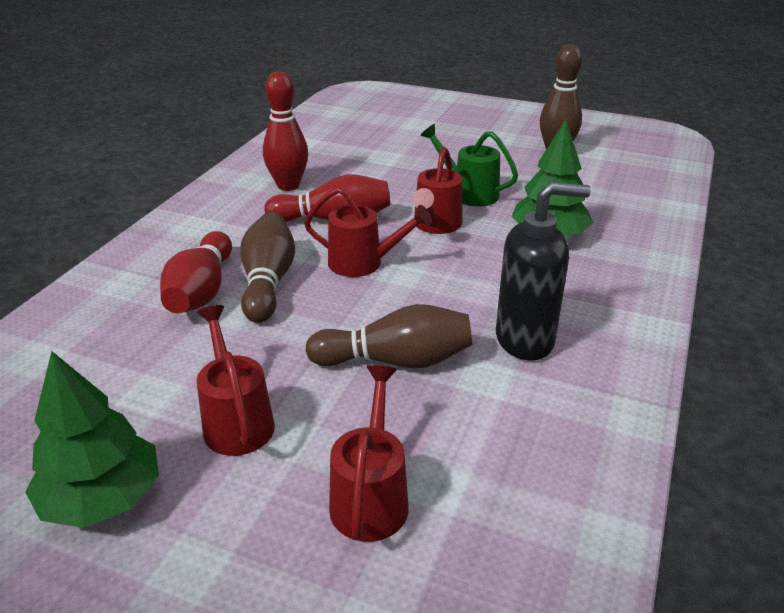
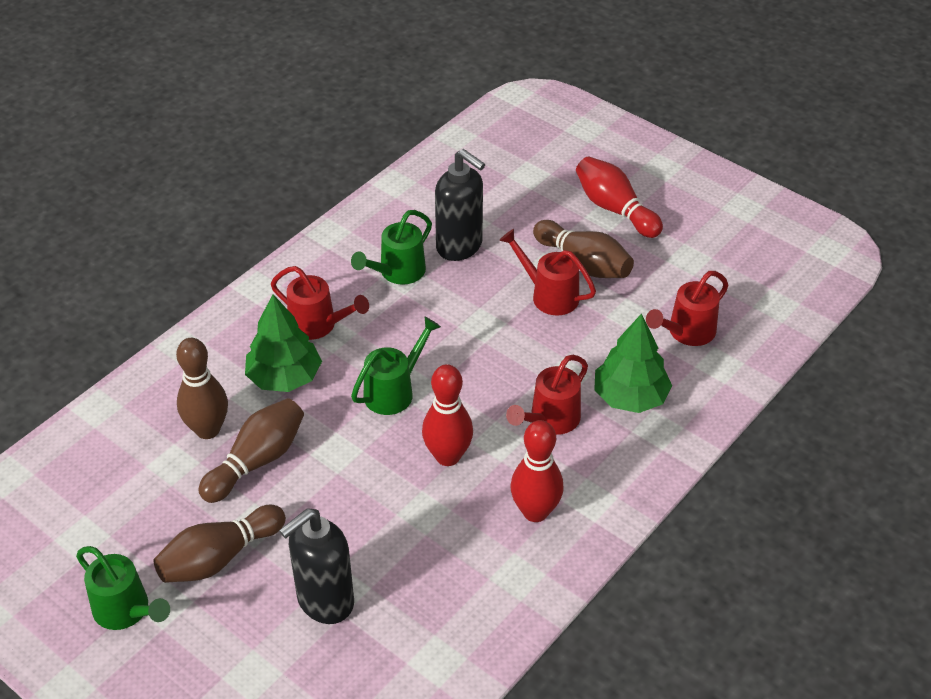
black soap dispenser: [496,182,591,360] = 1 -> [279,508,354,624] [435,149,485,261] = 2
brown bowling pin: [240,212,295,323] [306,304,472,368] [540,44,582,149] = 3 -> [154,505,286,583] [176,338,228,439] [198,398,304,503] [533,220,634,278] = 4
green watering can: [420,124,518,207] = 1 -> [76,546,170,630] [351,210,432,285] [351,317,441,415] = 3

